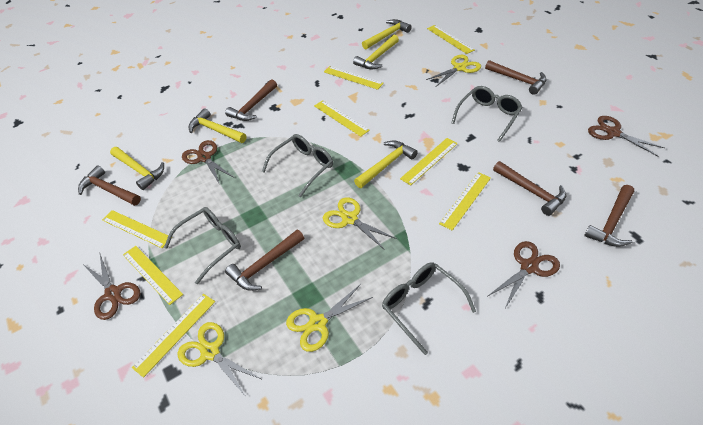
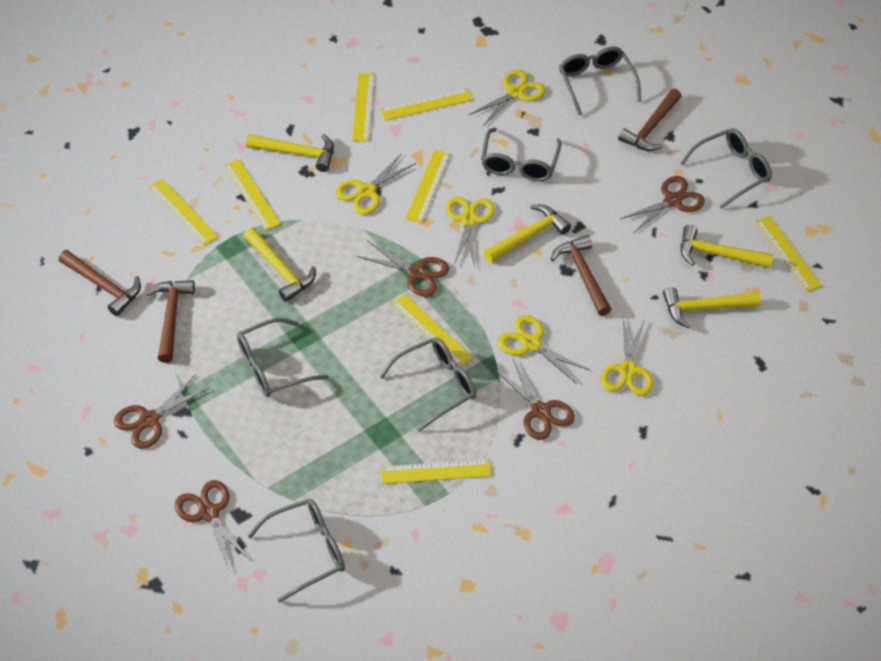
brown hammer: [78,166,141,206] [225,79,277,121] [225,230,304,291] [485,60,547,95] [493,161,566,216] [584,185,634,247] = 6 -> [59,250,141,316] [146,280,195,363] [551,235,612,316] [618,88,682,151] = 4
brown scissors: [84,254,140,320] [182,140,233,185] [487,241,560,308] [588,116,664,156] = 4 -> [114,375,209,449] [175,480,250,570] [357,241,449,297] [494,359,575,440] [620,176,705,233] = 5
grey glasses: [164,207,241,284] [262,134,333,198] [382,262,476,355] [451,86,523,142] = 4 -> [237,318,328,397] [248,499,345,603] [379,337,476,432] [481,128,562,182] [559,46,641,116] [680,128,772,209] = 6
yellow scissors: [178,322,261,397] [286,284,373,352] [323,197,397,250] [426,55,481,87] = 4 -> [335,153,416,215] [446,197,495,266] [469,70,546,126] [498,315,589,384] [601,317,653,396] = 5

